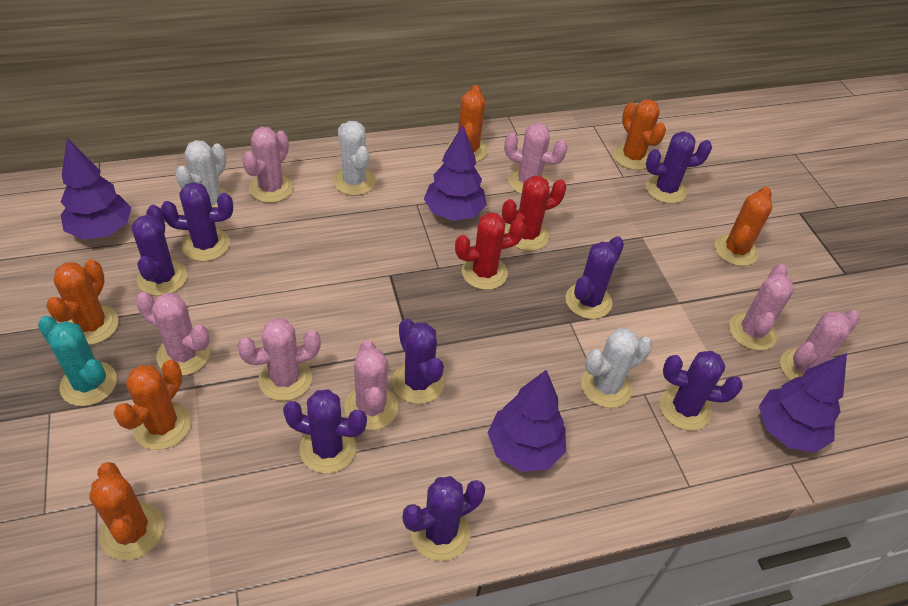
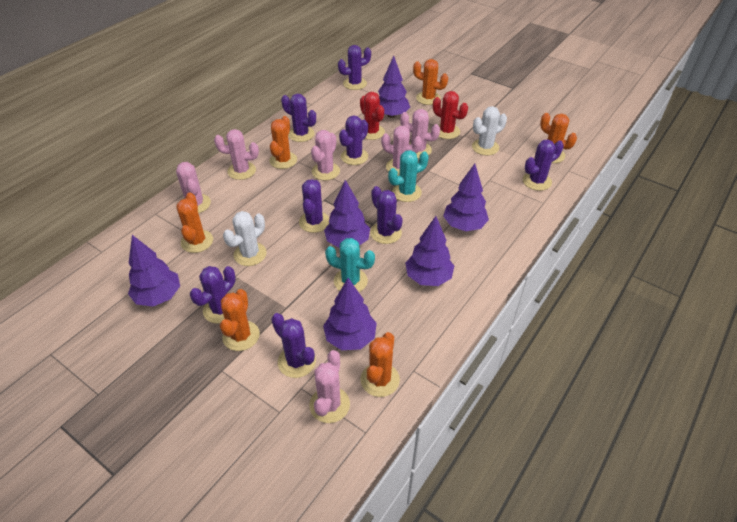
pink cactus: [135,292,210,376] [237,318,321,401] [242,127,293,203] [344,341,398,430] [504,123,568,194] [729,264,794,350] [780,310,860,380] = 7 -> [176,162,211,213] [214,129,259,180] [309,350,350,423] [311,130,340,180] [381,126,422,176] [400,109,440,158] = 6
purple tree: [61,138,132,240] [424,125,487,221] [488,370,566,472] [759,353,847,452] = 4 -> [128,235,180,307] [323,278,377,350] [324,180,370,248] [378,56,410,118] [405,216,454,286] [443,164,489,231] = 6
turquoise cactus: [38,316,117,406] = 1 -> [325,238,375,292] [388,150,429,202] = 2
white cactus: [175,140,232,207] [333,121,376,196] [581,328,652,408] = 3 -> [223,211,267,266] [472,106,507,156] = 2

